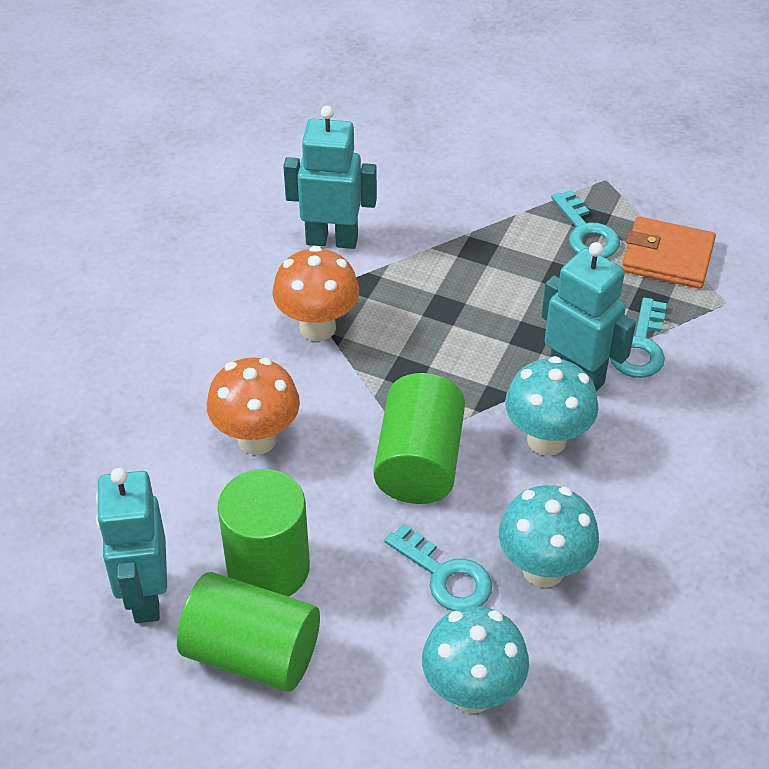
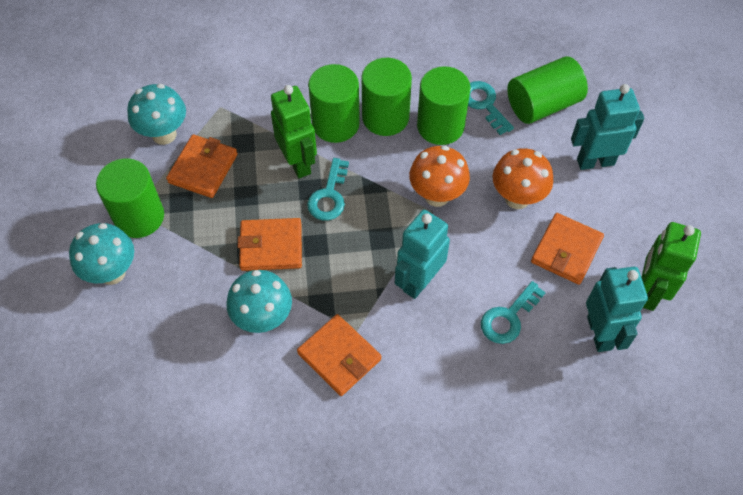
green cylinder: [177,572,320,692] [218,469,310,597] [373,373,465,504] = 3 -> [96,158,164,238] [308,64,360,143] [361,58,412,136] [417,66,470,145] [507,56,588,124] = 5
green robot: none = 0 -> [271,85,317,178] [641,222,701,311] = 2
orange wallet: [622,216,716,289] = 1 -> [166,135,238,198] [238,218,302,271] [297,314,381,396] [531,213,604,285] = 4

